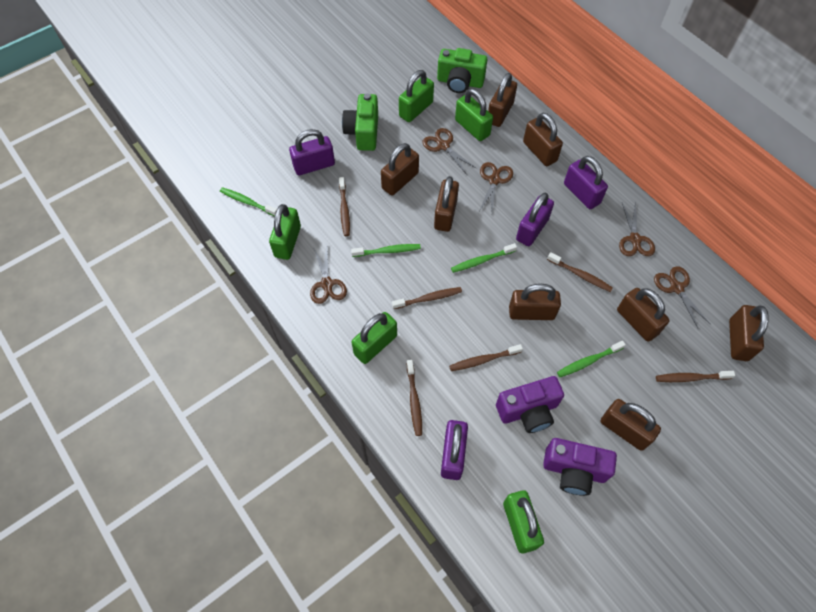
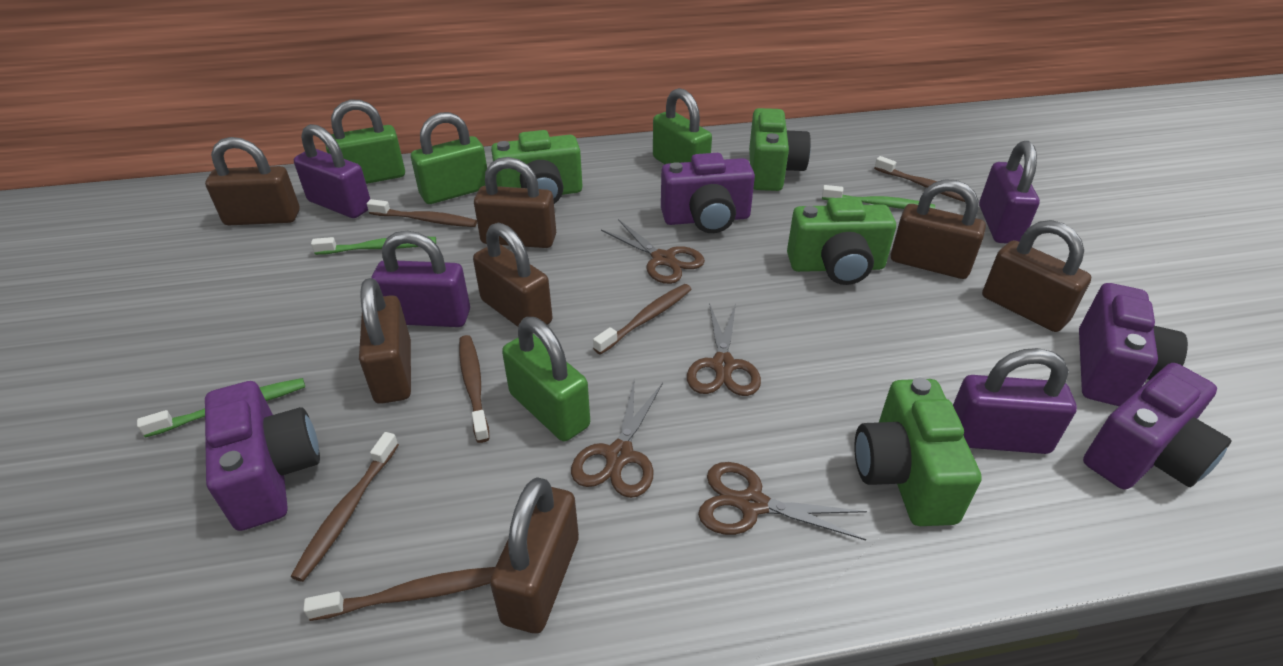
brown padlock: [381,143,419,195] [434,176,459,232] [488,73,517,127] [509,284,561,320] [523,113,563,166] [601,399,661,451] [617,288,670,342] [729,305,769,361] = 8 -> [205,137,300,225] [359,278,411,404] [473,223,553,327] [474,157,556,248] [490,477,579,634] [891,179,986,279] [982,220,1091,332] = 7
brown scissors: [310,245,347,304] [423,128,476,173] [479,162,513,212] [619,201,655,256] [654,266,710,328] = 5 -> [571,381,663,498] [601,219,705,284] [687,303,761,396] [698,462,867,540] = 4
green camera: [342,93,378,151] [437,48,487,93] = 2 -> [491,130,582,204] [749,108,811,191] [787,197,896,285] [854,378,982,526] = 4
green padlock: [269,204,301,260] [352,312,397,364] [399,70,434,122] [455,89,493,141] [503,490,544,553] = 5 -> [325,100,405,184] [411,112,487,204] [502,317,590,441] [653,88,712,164] = 4
green toothbrush: [220,187,277,216] [351,244,421,257] [451,243,517,273] [557,341,626,377] = 4 -> [137,378,305,437] [311,237,436,255] [822,185,935,209] = 3
purple camera: [496,376,564,433] [543,438,617,496] = 2 -> [205,381,320,531] [661,153,755,233] [1079,283,1188,406] [1083,363,1232,489] = 4

